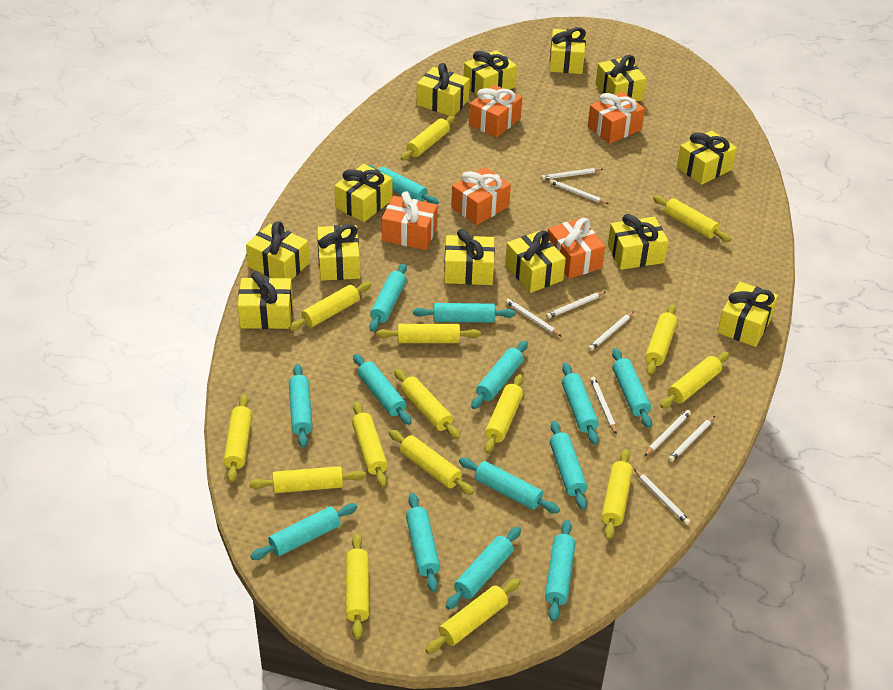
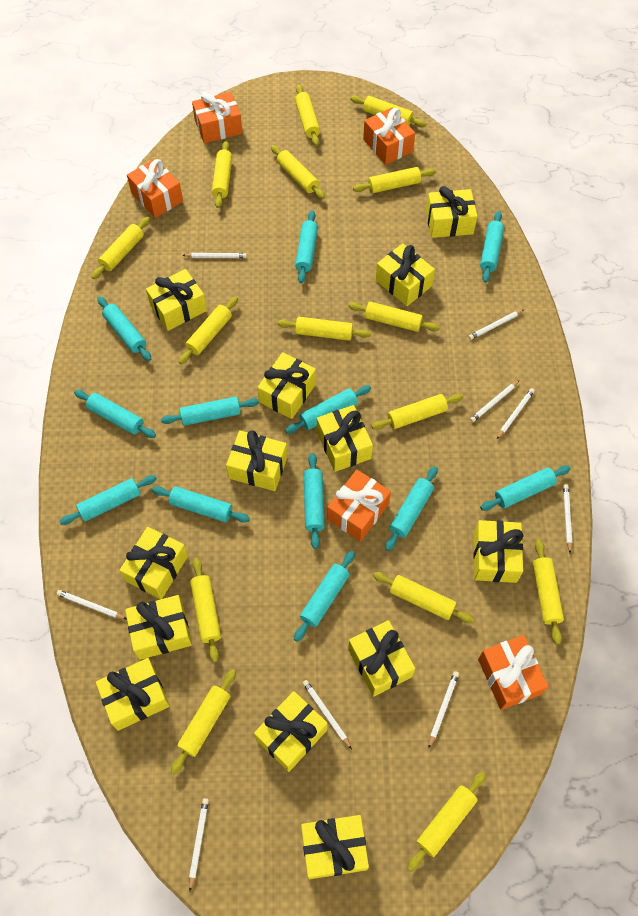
turquoise rolling pin: [250,503,357,560] [289,364,313,448] [353,354,412,425] [368,165,439,205] [369,263,407,332] [406,493,440,592] [413,303,516,323] [446,527,521,610] [459,458,560,513] [471,341,528,409] [545,520,576,622] [550,421,587,510] [562,363,599,445] [612,348,652,428] = 14 -> [59,475,157,525] [74,390,156,438] [97,296,151,361] [152,486,250,523] [161,397,259,426] [285,385,371,434] [294,551,355,642] [295,210,318,283] [304,453,325,549] [385,466,438,551] [480,211,504,283] [480,466,571,511] = 12

